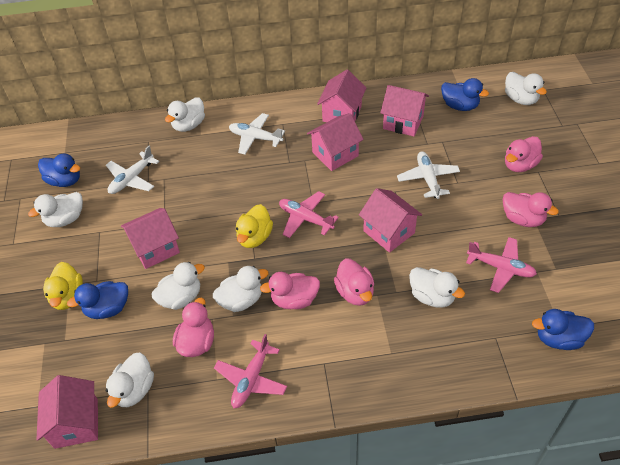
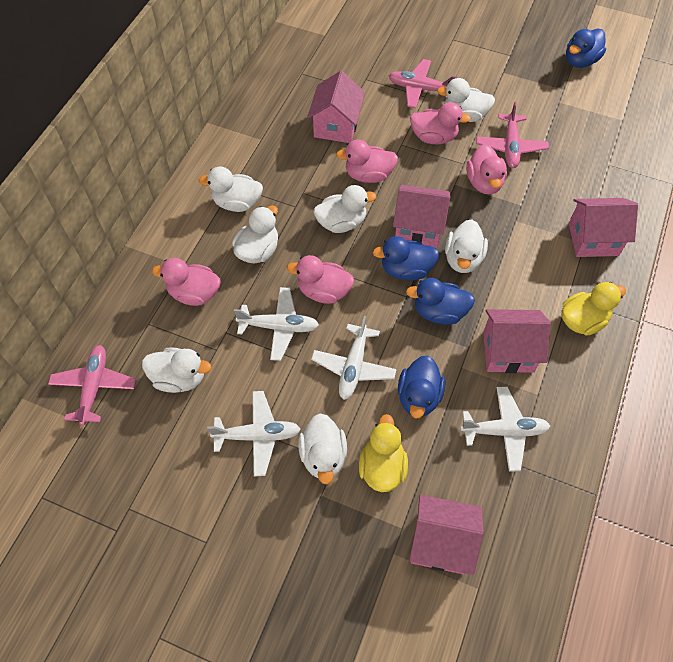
pink house: [36,375,98,449] [121,208,180,269] [307,113,364,171] [317,70,366,122] [359,188,422,253] [380,85,429,136] = 6 -> [307,71,365,143] [393,185,450,248] [409,495,484,575] [483,309,551,373] [569,198,638,257] = 5
white plane: [106,146,159,194] [229,113,285,154] [397,152,460,199] = 3 -> [207,391,301,477] [234,287,319,361] [311,316,397,400] [461,387,550,472] = 4

